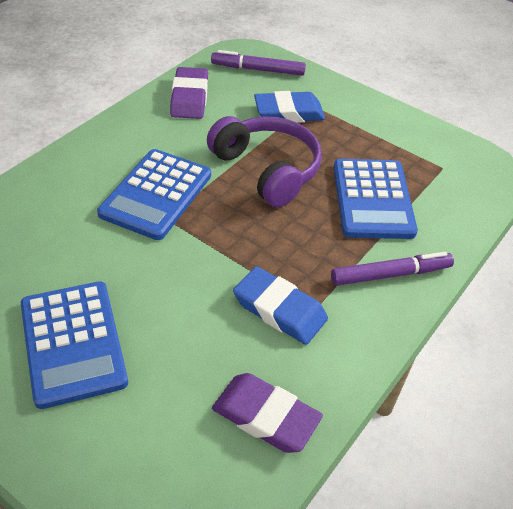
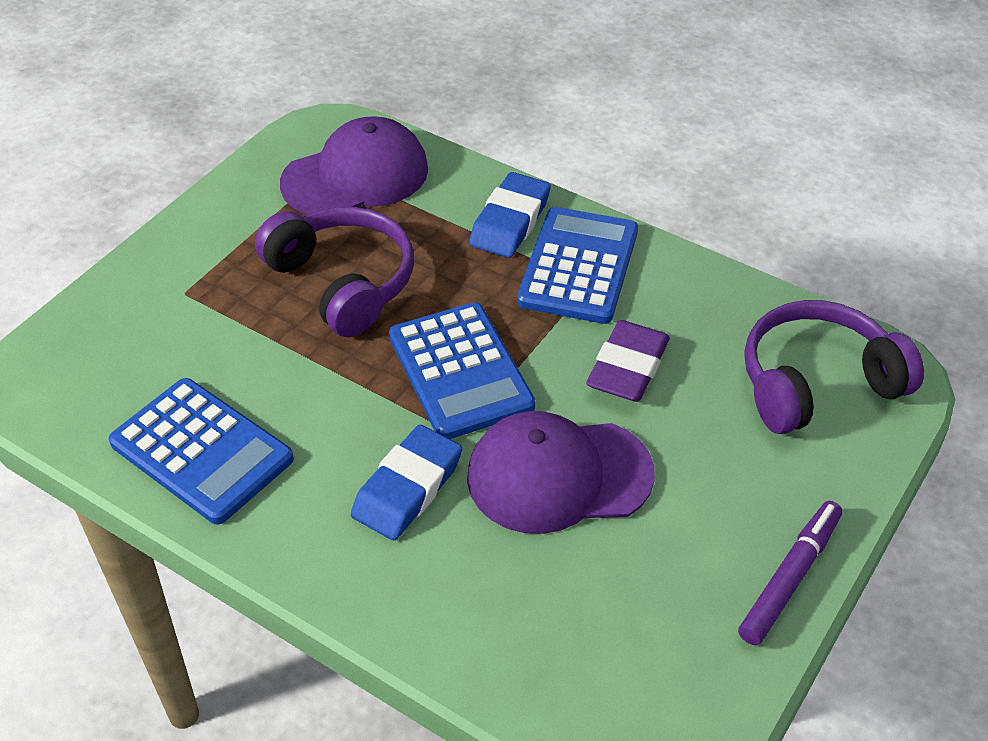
purple cap: none = 0 -> [280,116,428,215] [467,411,655,534] = 2
purple eraser: [170,67,208,119] [212,373,323,453] = 2 -> [586,320,670,402] = 1
purple headphones: [207,116,322,207] = 1 -> [255,207,414,337] [744,300,924,434] = 2
purple marker: [211,50,306,76] [331,252,454,286] = 2 -> [738,501,842,645] = 1

